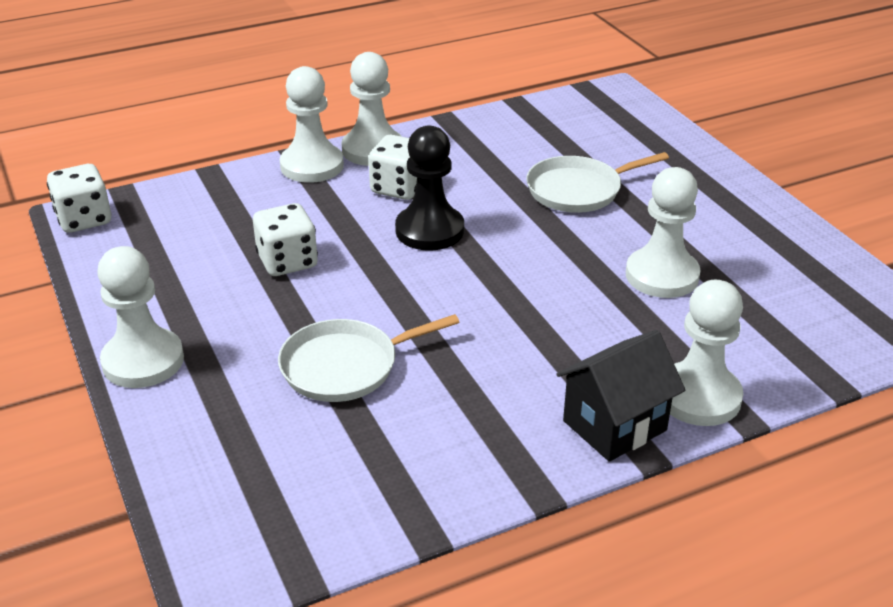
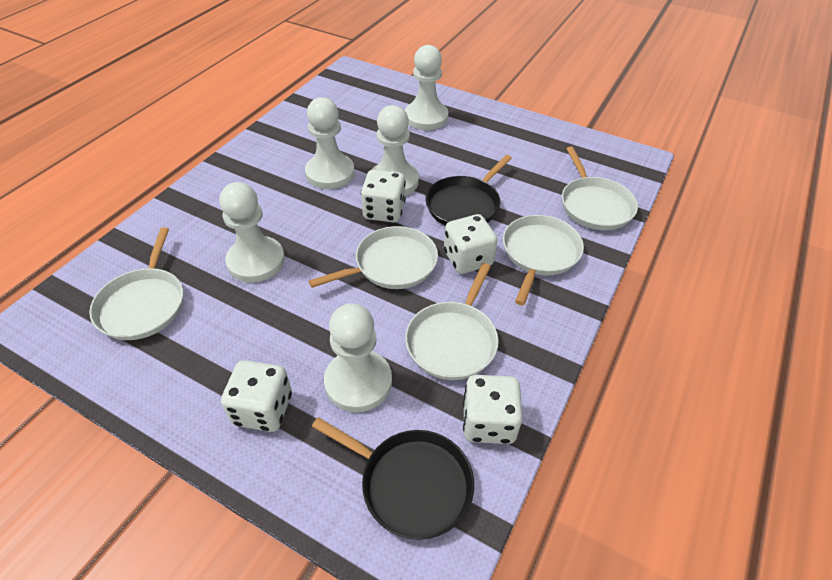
black house: [556,330,685,462] = 1 -> none = 0
black pan: none = 0 -> [312,417,474,540] [425,155,512,226] = 2
black pawn: [395,125,464,250] = 1 -> none = 0
white dice: [47,164,111,233] [253,203,318,276] [368,135,417,200] = 3 -> [221,360,292,432] [361,170,406,222] [444,214,498,274] [463,375,523,444] = 4
white pan: [278,314,459,402] [526,152,669,213] = 2 -> [89,228,183,340] [309,226,438,289] [405,263,499,380] [503,215,584,305] [562,146,638,230] = 5

